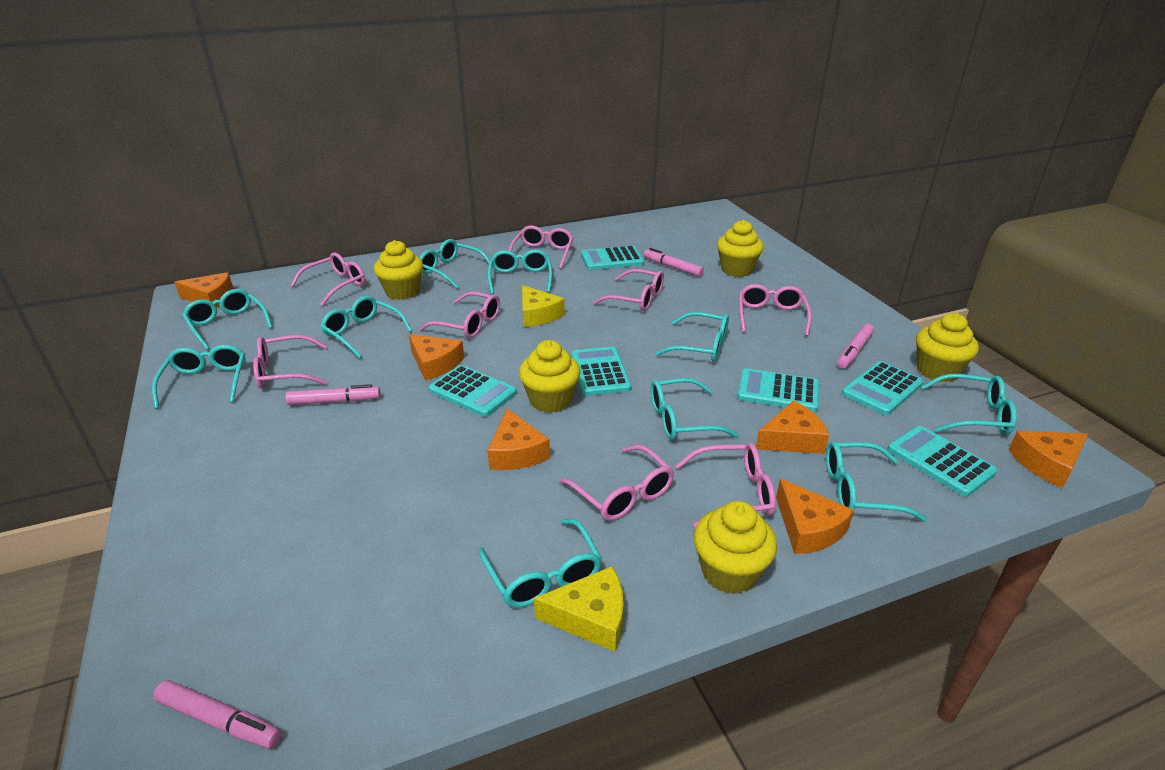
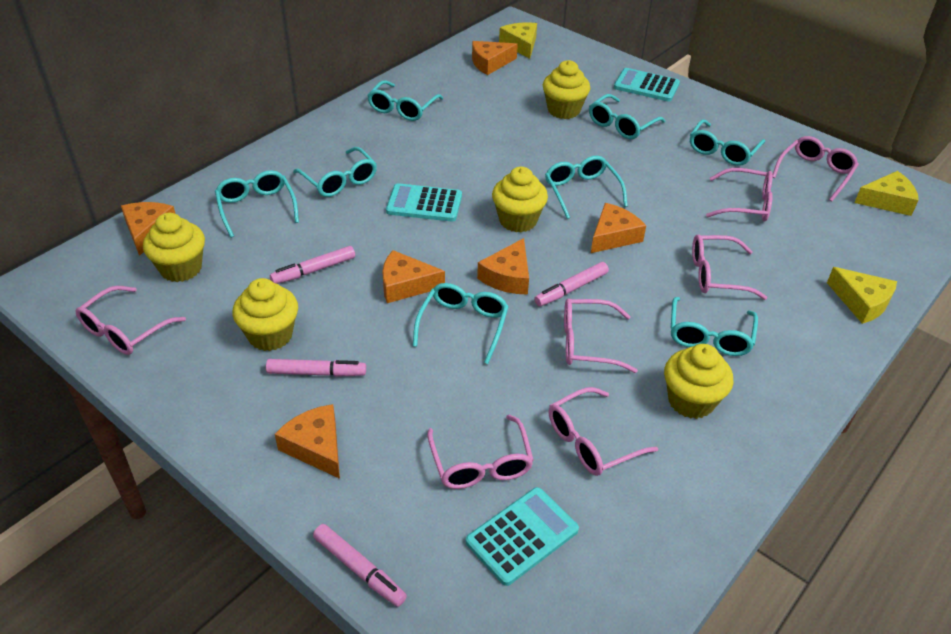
pink glasses: [253,335,327,389] [290,252,365,306] [420,292,500,338] [509,226,573,269] [559,445,674,521] [593,269,664,311] [675,443,776,527] [739,284,812,336] = 8 -> [76,286,186,355] [427,415,534,489] [549,387,658,476] [564,298,638,373] [692,234,767,300] [706,168,773,222] [773,136,859,202] = 7
turquoise calculator: [429,365,517,417] [571,347,631,396] [581,246,644,270] [737,368,819,412] [842,361,923,415] [887,426,997,497] = 6 -> [386,183,462,222] [466,487,579,586] [614,68,680,102] = 3
turquoise glasses: [152,345,246,409] [182,289,273,350] [320,296,412,358] [420,239,493,288] [478,519,602,607] [488,249,552,295] [651,378,738,440] [655,312,729,362] [826,441,927,522] [921,374,1017,435] = 10 -> [215,170,299,238] [293,147,377,197] [367,80,443,121] [413,283,509,364] [545,156,628,219] [589,94,665,139] [671,297,758,356] [690,119,765,166] = 8
yellow cheese: [522,285,565,327] [534,566,624,652] = 2 -> [499,22,537,59] [827,267,897,324] [854,171,919,216] = 3

